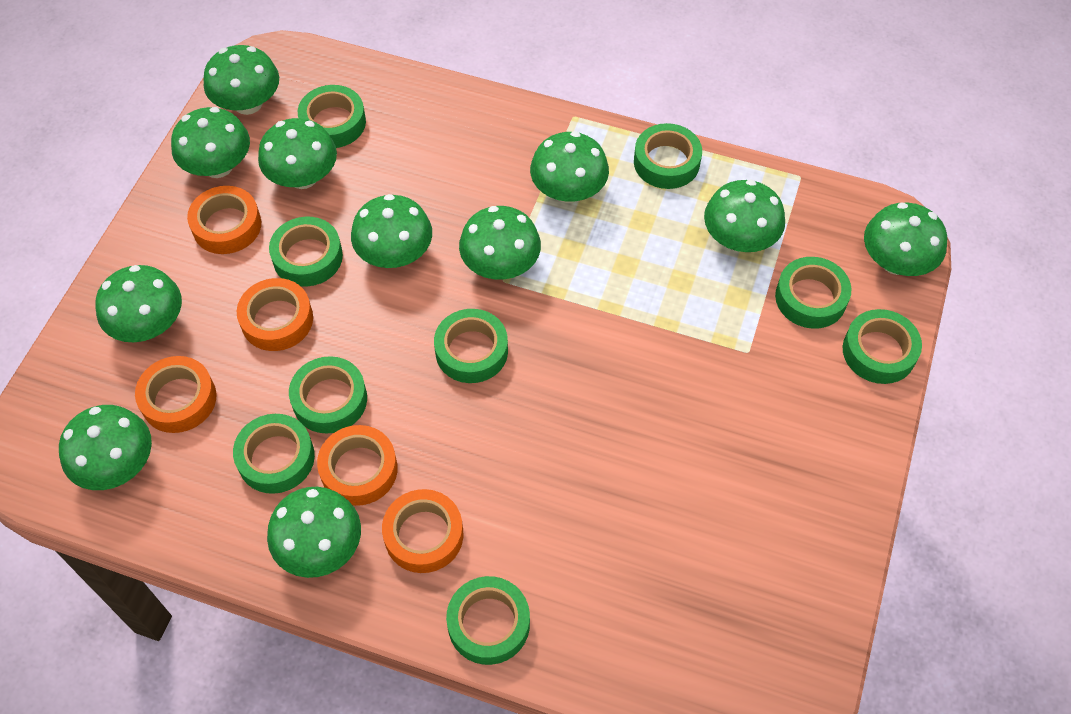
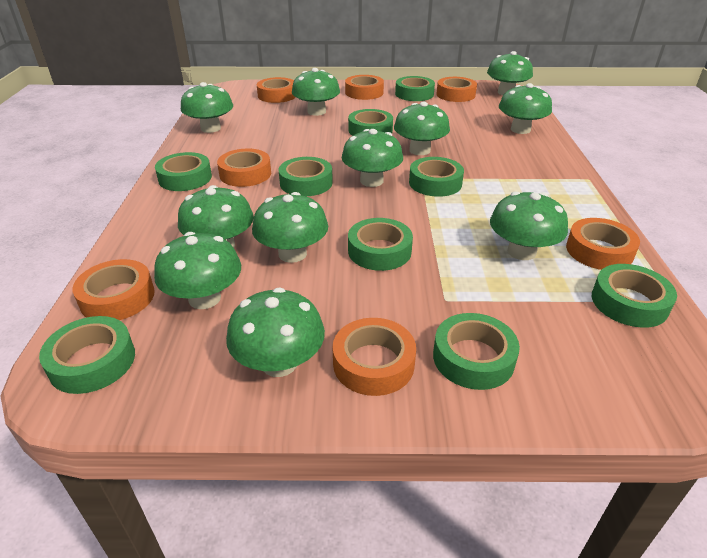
orange tape: [135,356,216,433] [187,186,261,254] [237,278,313,351] [317,425,398,506] [382,489,463,573] = 5 -> [73,259,155,320] [217,149,271,187] [257,77,296,103] [333,318,416,396] [345,75,384,100] [437,77,477,102] [566,218,640,270] = 7

